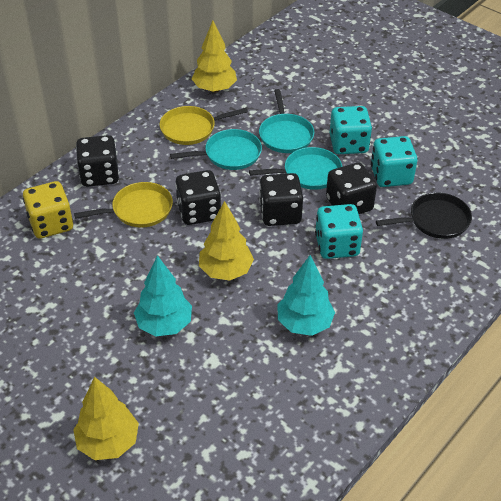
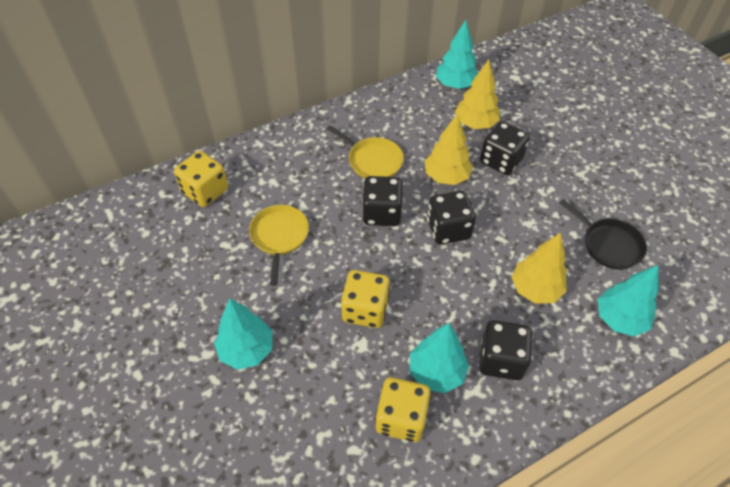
turquoise dice: [315,204,363,259] [330,106,372,154] [371,136,417,187] = 3 -> none = 0
turquoise pan: [170,129,262,170] [249,147,342,190] [259,89,314,153] = 3 -> none = 0
turquoise tree: [134,255,192,336] [277,255,335,336] = 2 -> [214,299,273,370] [410,323,469,393] [436,20,478,89] [598,265,659,337] = 4
yellow dice: [23,181,73,239] = 1 -> [174,151,228,207] [341,270,390,328] [375,377,431,442] = 3

